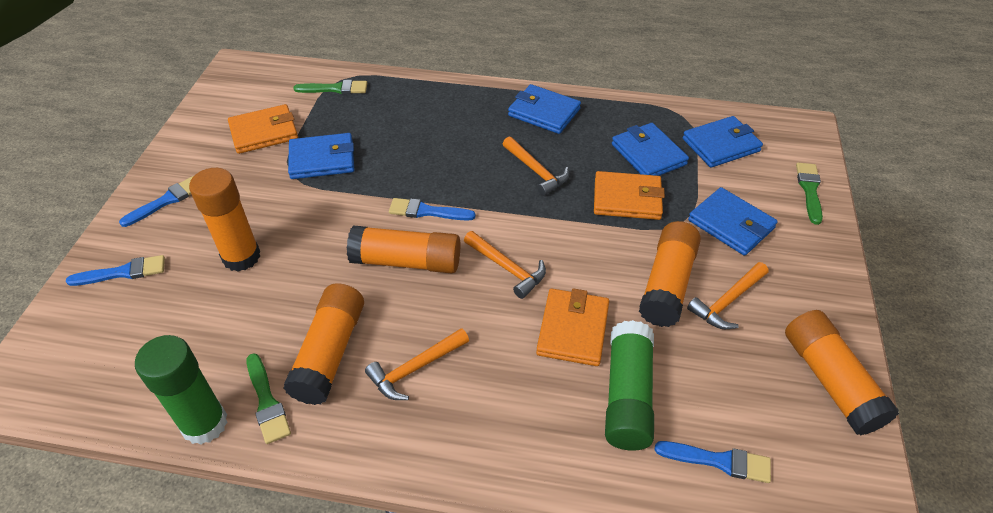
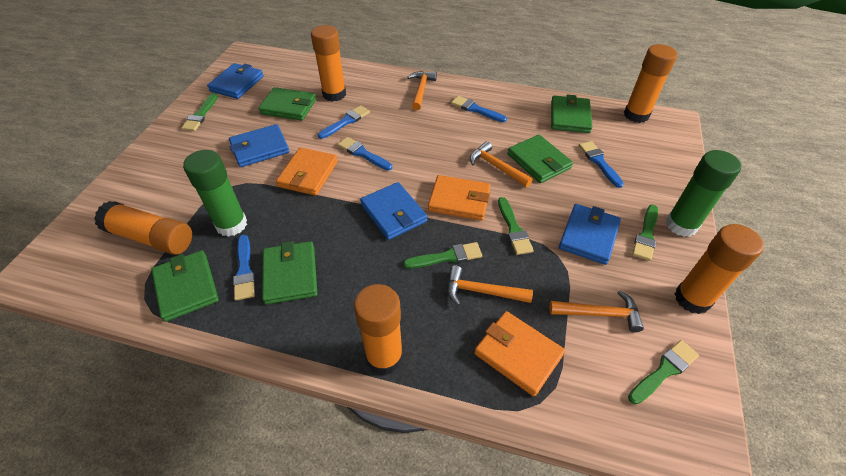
blue brush: [66,255,165,286] [119,176,193,227] [389,198,476,221] [654,441,771,483] = 4 -> [233,235,255,301] [318,105,370,139] [338,137,392,170] [451,96,507,122] [579,141,624,188] = 5
blue wallet: [288,133,354,179] [508,84,581,134] [612,123,689,176] [683,116,763,168] [688,187,778,256] = 5 -> [207,63,264,99] [229,124,290,167] [360,182,427,240] [559,204,621,265] = 4
green brush: [247,353,291,444] [294,80,367,94] [796,163,823,225] = 3 -> [181,93,218,131] [403,242,482,269] [498,197,534,255] [628,340,699,405] [632,205,658,261] = 5
green wallet: none = 0 -> [151,250,219,322] [258,87,316,121] [262,241,317,305] [507,135,573,183] [551,95,592,133] = 5

